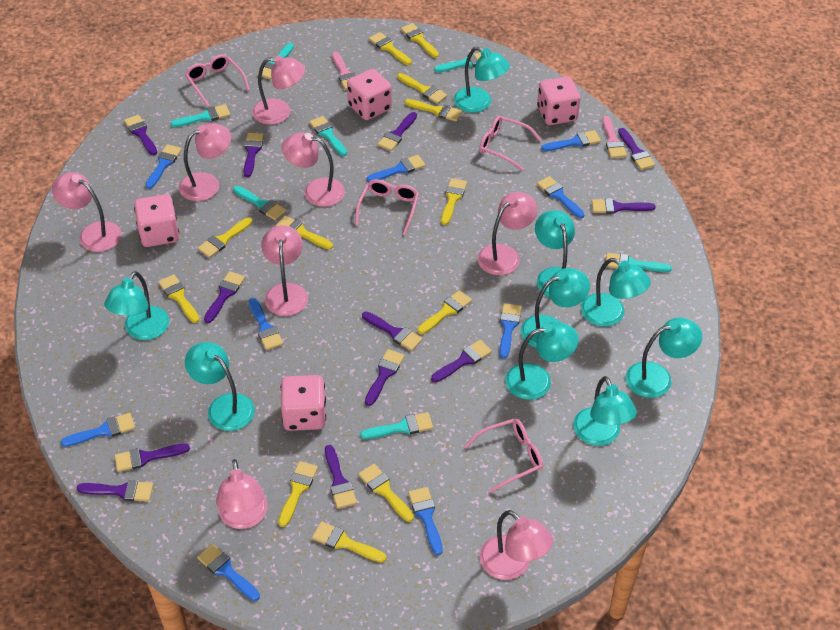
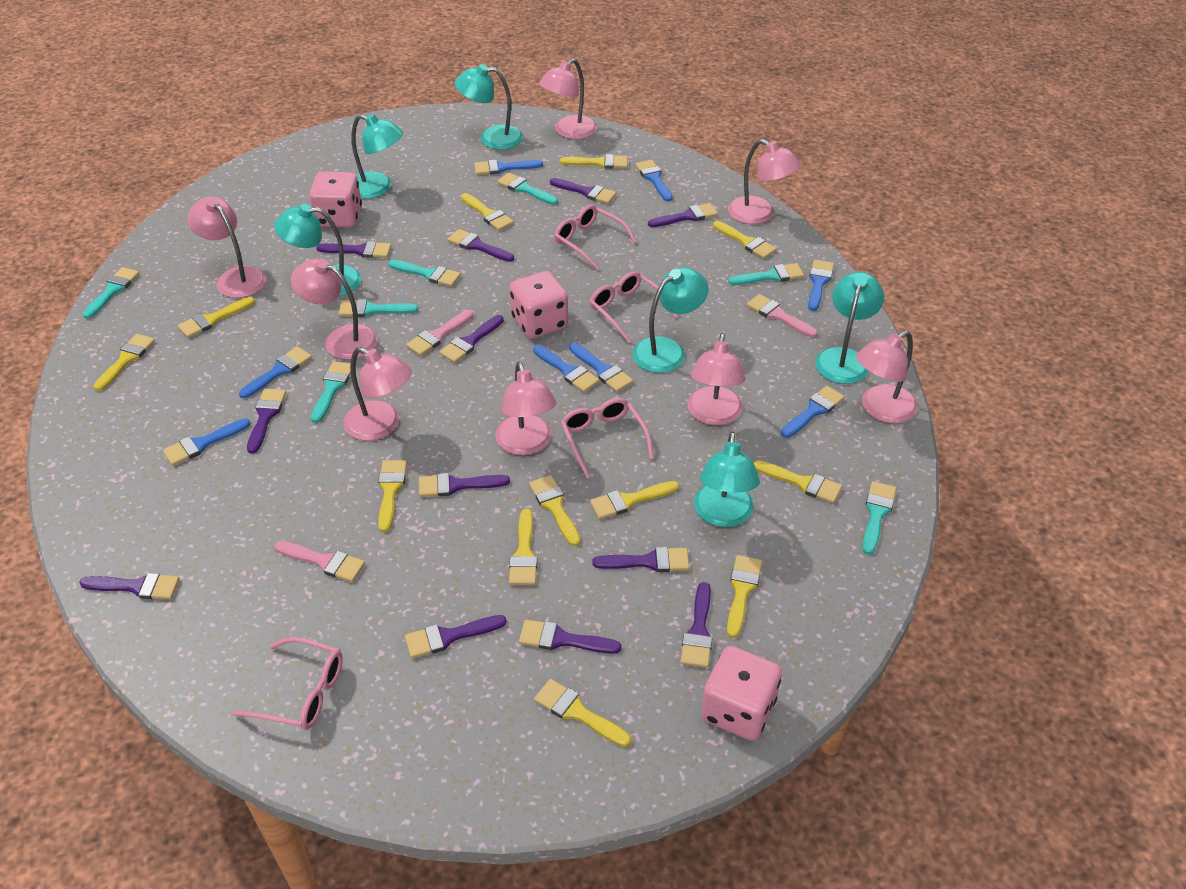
blue brush: [61,413,135,447] [145,144,182,189] [197,544,260,601] [249,298,283,350] [366,155,426,182] [408,487,443,555] [499,303,522,359] [537,176,585,218] [541,130,601,151] = 9 -> [163,418,251,466] [239,346,312,398] [474,160,543,175] [533,345,600,392] [569,343,633,392] [635,160,673,202] [781,386,845,438] [808,260,834,311] = 8
pink brush: [332,52,356,90] [602,116,627,158] = 2 -> [274,541,365,582] [406,310,473,356] [747,294,818,337] = 3
pink dice: [134,194,179,247] [281,375,326,431] [347,69,392,120] [537,77,581,125] = 4 -> [309,172,362,227] [510,271,568,339] [701,646,782,741] = 3
turquoise lamp: [104,271,169,340] [185,342,255,431] [454,47,510,113] [505,321,579,400] [521,268,590,348] [535,210,575,297] [573,376,637,446] [581,258,651,326] [626,318,702,398] = 9 -> [274,204,361,297] [351,114,403,199] [455,64,523,150] [632,267,709,373] [694,431,760,527] [815,272,884,384] = 6

